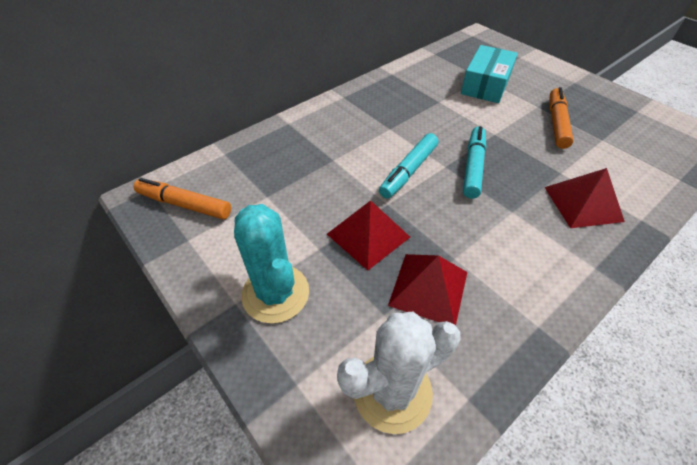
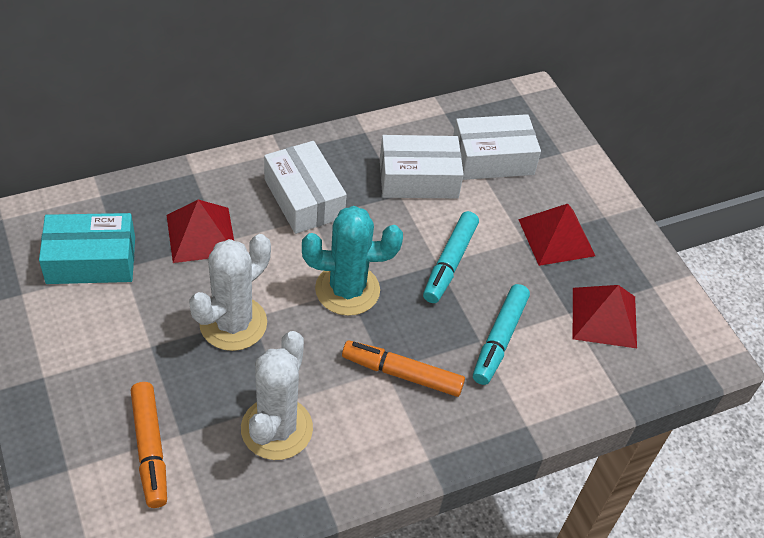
white box: none = 0 -> [264,141,347,234] [380,135,464,199] [453,114,541,180] = 3
white cactus: [337,312,460,434] = 1 -> [189,234,271,351] [241,331,313,460] = 2

